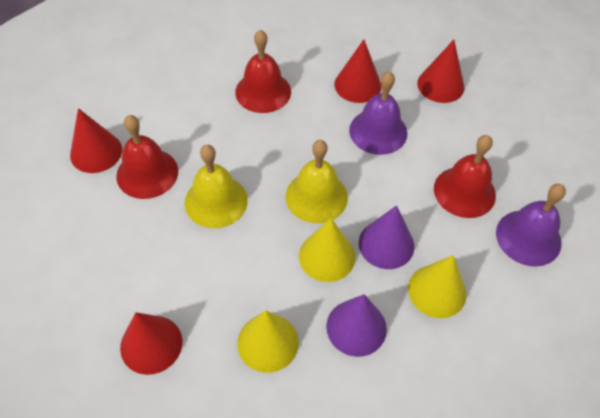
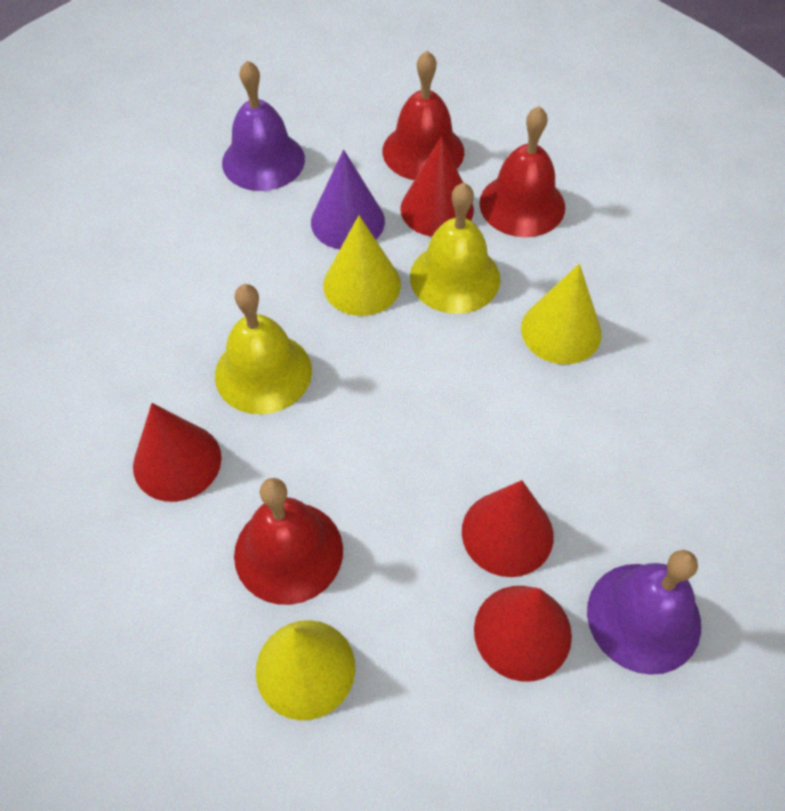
purple cone: [326,294,387,357] [359,205,414,269] = 2 -> [311,149,385,249] = 1

